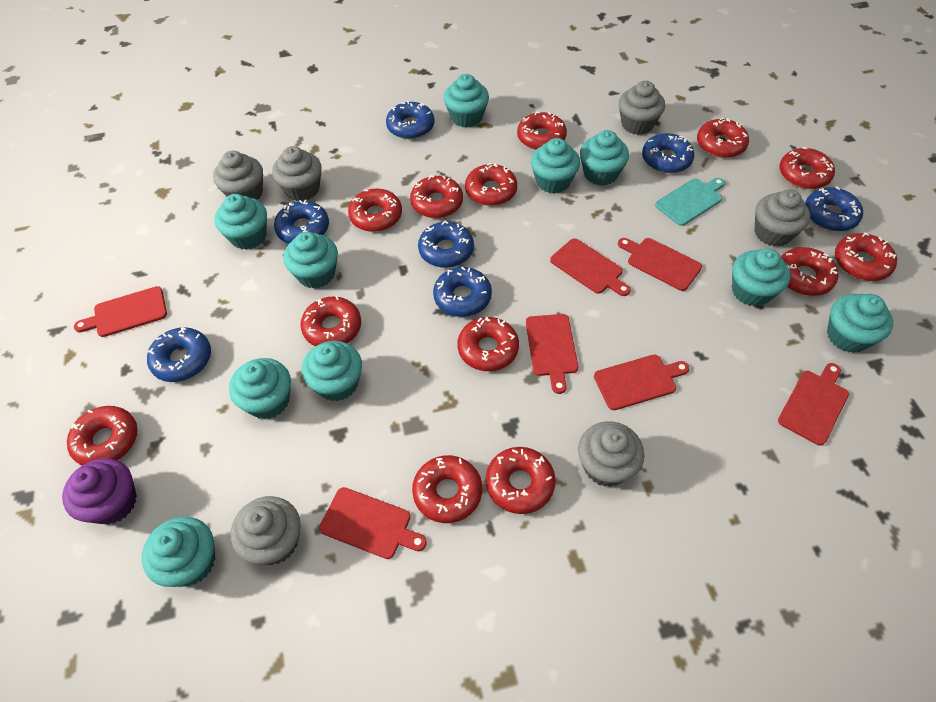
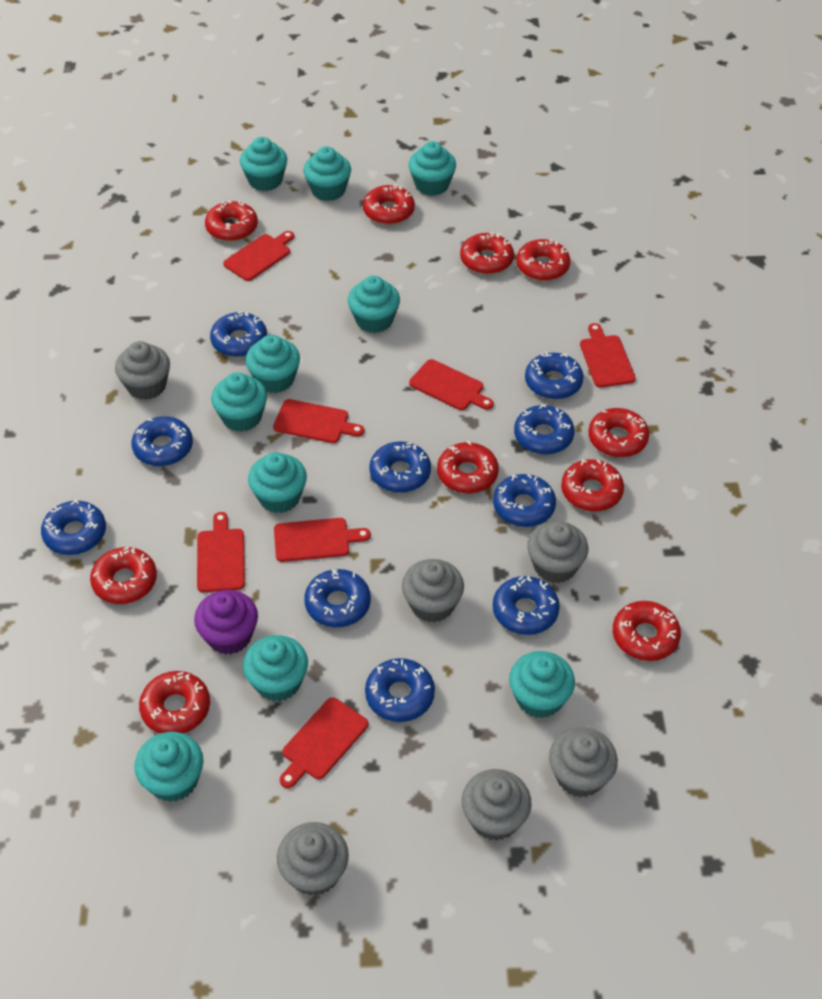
blue donut: [147,327,211,382] [274,200,329,243] [386,101,435,139] [418,221,474,268] [433,267,492,317] [642,133,694,173] [805,186,863,231] = 7 -> [41,500,106,555] [131,416,193,466] [210,311,267,357] [304,569,371,627] [365,658,435,722] [369,441,431,493] [493,474,556,527] [493,576,560,635] [514,404,575,455] [525,352,584,399] = 10
red donut: [67,406,137,466] [300,296,361,346] [348,189,402,232] [410,175,463,218] [412,455,482,523] [457,317,519,371] [465,163,517,206] [486,447,556,514] [517,111,567,150] [697,118,749,158] [779,146,835,189] [781,247,838,296] [835,232,897,281] = 13 -> [90,547,157,604] [139,671,210,734] [205,200,258,241] [363,185,415,225] [437,441,499,494] [460,232,514,274] [516,239,570,281] [561,459,624,512] [588,408,649,457] [613,601,681,661] = 10
turquoise cutting board: [655,178,725,226] = 1 -> none = 0

